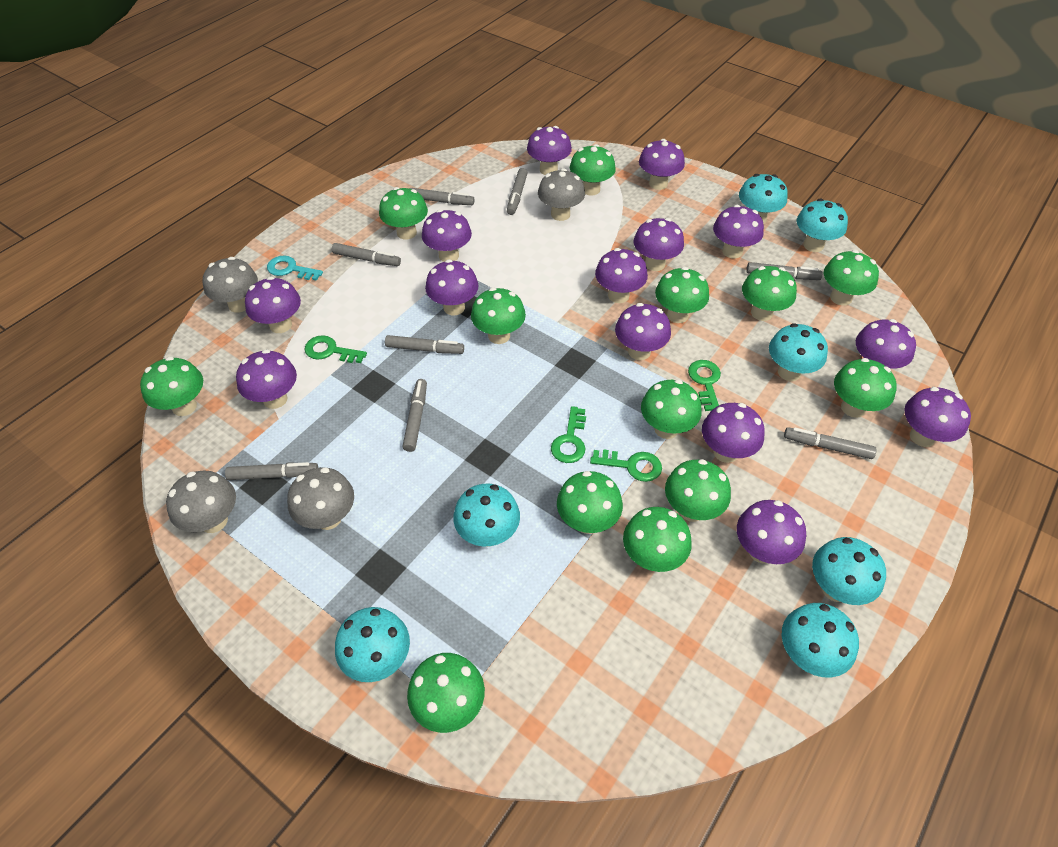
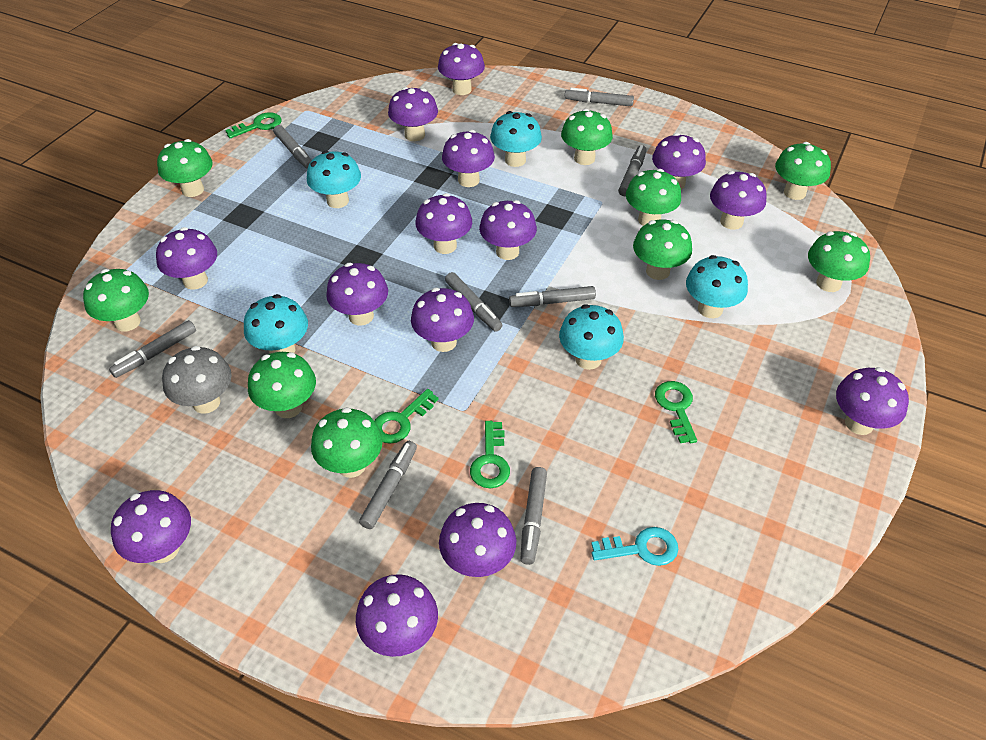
green mushroom: [140,356,203,416] [379,187,428,240] [407,653,485,733] [471,288,526,344] [557,471,623,534] [570,144,616,195] [623,507,692,572] [641,379,702,439] [655,267,709,323] [665,459,731,522] [742,266,797,321] [824,250,879,306] [834,358,897,418] = 13 -> [83,269,149,331] [157,139,213,197] [248,352,316,418] [311,407,383,478] [561,109,613,165] [626,169,681,226] [633,220,692,280] [775,142,831,200] [808,231,870,292] = 9
grey mushroom: [166,471,236,533] [203,257,258,313] [287,467,354,530] [538,168,585,221] = 4 -> [162,346,232,414] = 1
turquoise mushroom: [335,607,410,682] [453,484,520,547] [739,174,788,224] [769,323,828,381] [781,603,859,677] [797,199,848,252] [812,537,886,605] = 7 -> [244,294,308,354] [307,151,361,208] [490,111,542,167] [559,304,624,370] [686,255,748,318] = 5

